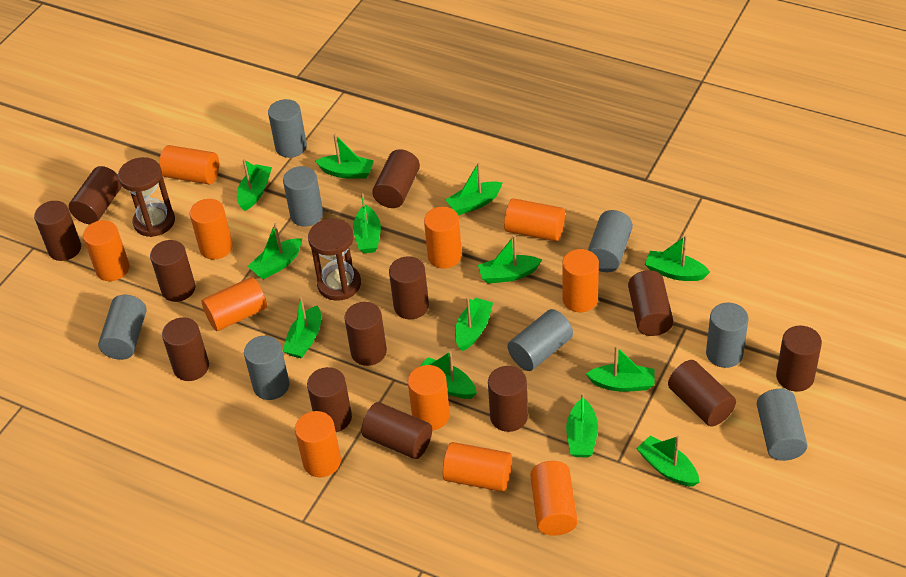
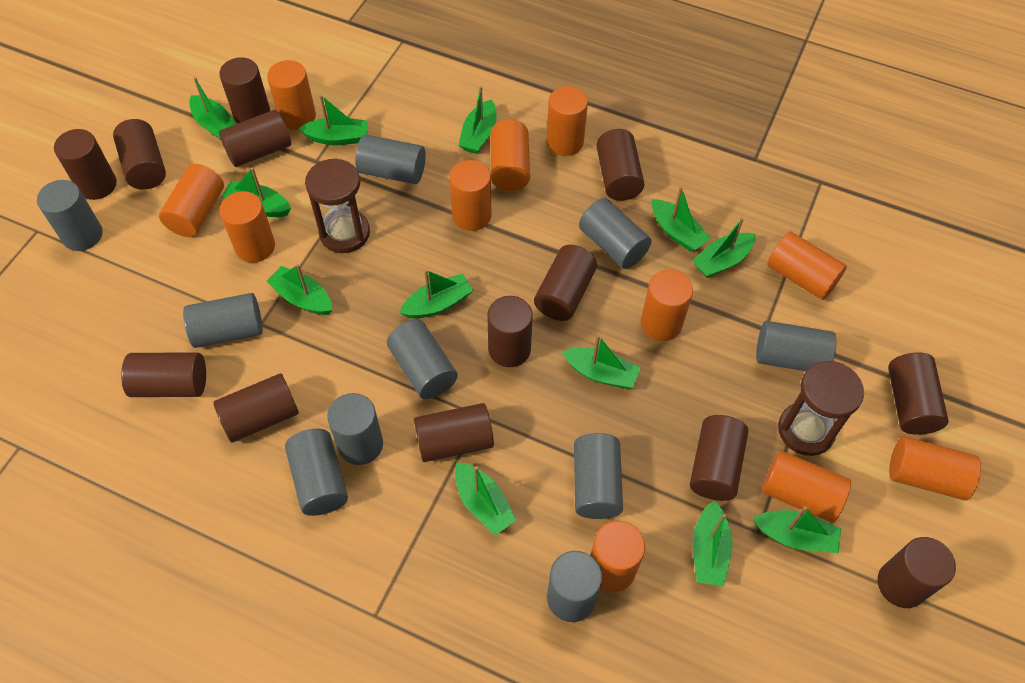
green boat: [237,159,272,211] [247,223,302,279] [282,296,321,359] [315,134,374,179] [353,193,381,253] [420,351,477,399] [446,162,503,215] [455,297,493,351] [478,235,542,284] [566,393,598,458] [586,346,655,392] [636,436,700,487] [645,236,710,281] = 13 -> [189,77,235,140] [221,167,291,217] [267,264,332,315] [298,95,368,145] [399,269,473,319] [455,462,517,535] [458,86,497,154] [562,335,641,389] [652,186,711,252] [692,217,756,278] [693,500,733,586] [753,506,841,553] = 12
grey cylinder: [98,295,147,360] [244,336,289,400] [268,99,307,158] [283,166,323,227] [507,309,573,371] [588,210,633,272] [706,303,749,368] [757,389,808,461] = 8 -> [37,180,103,251] [183,293,263,348] [285,429,348,516] [327,393,383,465] [355,134,426,184] [387,320,458,399] [547,551,602,622] [574,433,623,519] [579,198,651,269] [756,321,837,371] = 10

